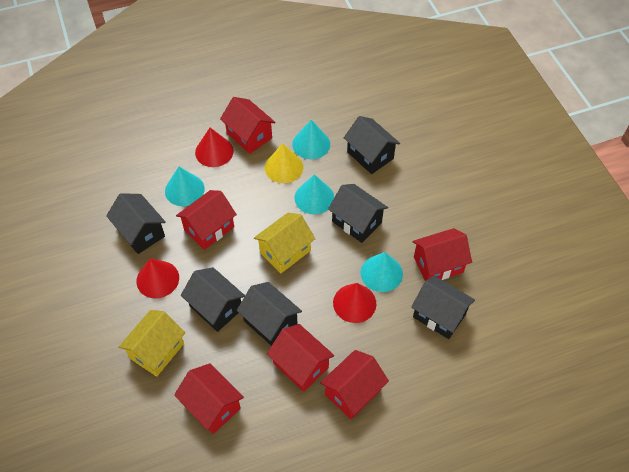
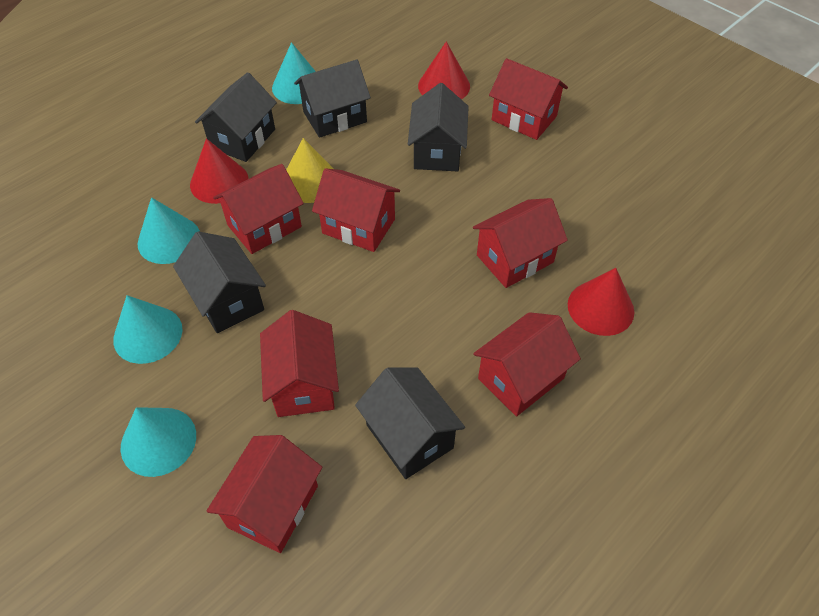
black house: [106,193,166,254] [181,267,245,332] [237,282,302,346] [328,184,388,243] [344,116,400,174] [411,276,475,339] = 6 -> [173,231,266,333] [195,72,277,162] [294,59,371,138] [355,367,465,479] [408,83,469,171] = 5
red house: [174,363,244,434] [176,190,237,250] [220,97,276,154] [267,324,334,392] [320,350,389,420] [413,228,472,281] = 6 -> [206,435,322,553] [213,164,304,254] [260,310,339,417] [312,168,400,252] [473,198,568,288] [473,312,581,417] [489,58,568,140] = 7
yellow house: [119,310,185,377] [254,213,315,273] = 2 -> none = 0

